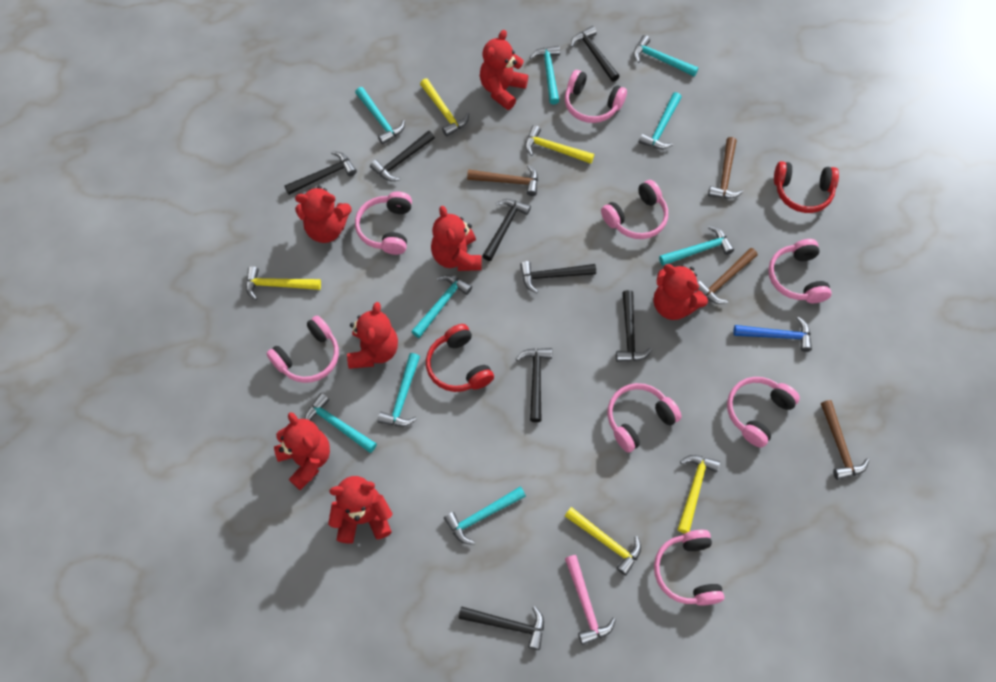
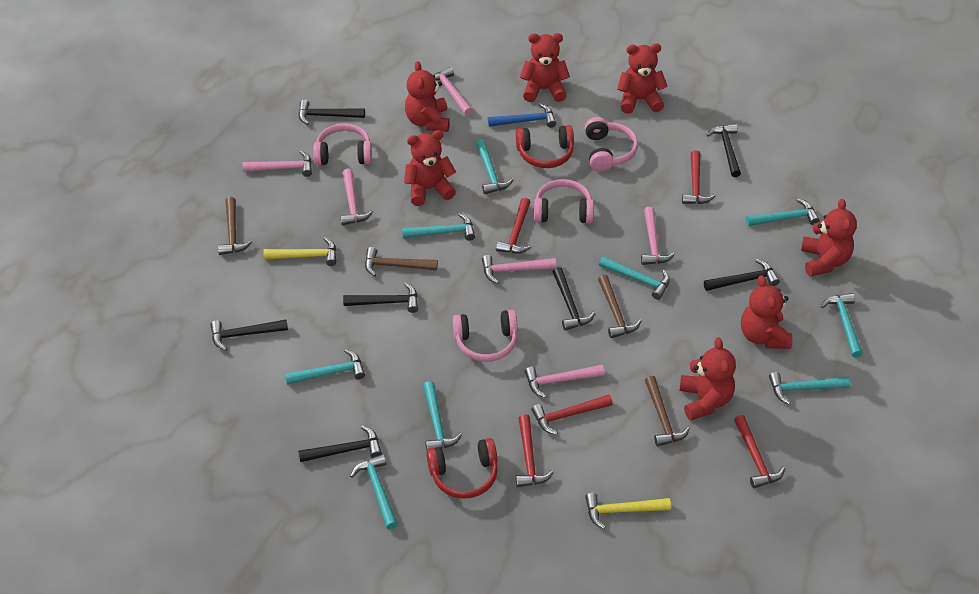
black hammer: [284,151,357,195] [370,131,435,181] [458,606,544,650] [482,199,531,261] [516,348,552,422] [520,261,596,293] [571,26,620,82] [616,290,652,362] = 8 -> [210,320,288,351] [298,426,382,462] [299,100,365,125] [343,283,418,313] [553,267,595,330] [704,259,780,291] [707,124,741,177] = 7
pink hammer: [565,555,616,645] = 1 -> [242,150,312,177] [340,169,373,225] [433,67,473,116] [482,255,556,284] [525,365,605,398] [641,207,675,265] = 6
pink headphones: [266,316,339,383] [355,192,412,255] [565,70,627,123] [601,180,668,239] [607,383,682,453] [654,530,724,606] [727,377,800,448] [768,239,832,303] = 8 -> [313,123,372,165] [453,310,518,362] [534,179,594,224] [585,117,638,171] = 4
red hammer: none = 0 -> [496,198,531,254] [516,414,554,487] [532,394,613,435] [682,150,715,204] [734,415,785,488] = 5
yellow hammer: [246,266,321,300] [420,79,469,136] [525,125,594,164] [565,507,641,575] [677,455,720,534] = 5 -> [263,237,336,266] [585,493,671,529] = 2

